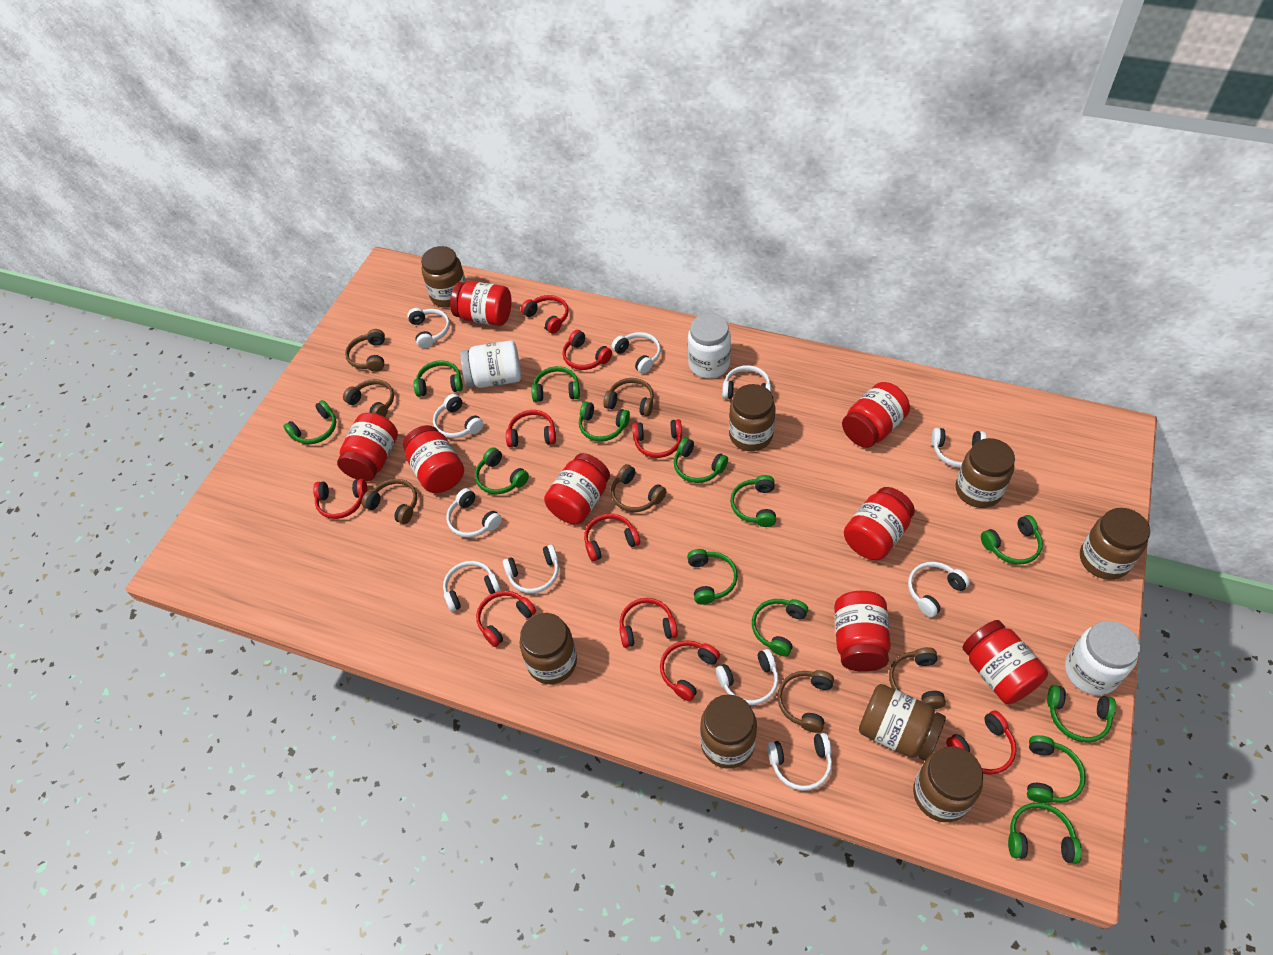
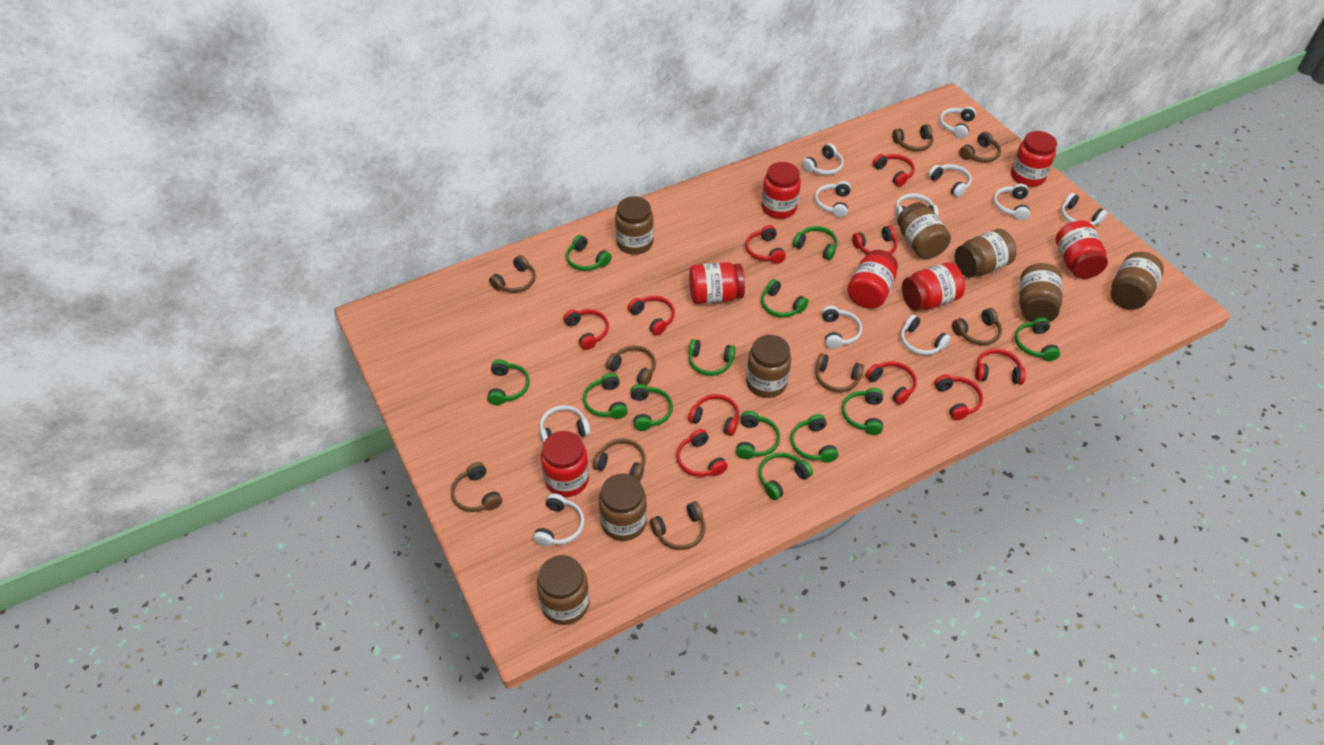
brown headphones: [343,379,394,417] [345,329,385,372] [362,479,417,524] [603,378,654,416] [611,464,666,512] [777,670,834,733] [889,647,946,709] = 7 -> [451,462,502,512] [489,255,536,293] [593,438,646,481] [606,345,656,386] [650,501,706,550] [815,353,864,393] [892,124,933,152] [952,308,1002,345] [959,131,1001,163] = 9
green headphones: [283,400,336,444] [414,360,463,397] [475,447,529,494] [531,366,580,402] [579,401,630,442] [674,438,728,483] [687,549,738,605] [730,475,776,527] [752,599,808,657] [981,515,1043,564] [1008,803,1082,864] [1027,735,1086,803] [1047,685,1116,743] = 13 -> [487,359,530,405] [566,235,611,271] [583,373,628,419] [630,384,673,431] [688,339,736,376] [736,411,780,459] [758,452,813,500] [761,279,809,318] [790,414,839,463] [793,226,838,260] [842,388,883,435] [1015,317,1060,361] = 12
red jar: [337,413,398,481] [403,425,464,493] [450,281,512,326] [544,453,610,524] [834,591,891,672] [842,382,910,448] [844,487,915,560] [962,620,1048,704] = 8 -> [541,431,589,497] [689,262,745,304] [762,162,801,219] [848,250,898,309] [902,262,965,311] [1011,131,1057,187] [1056,220,1108,279] = 7
white jar: [460,340,521,388] [688,314,731,379] [1065,621,1140,695] = 3 -> none = 0

